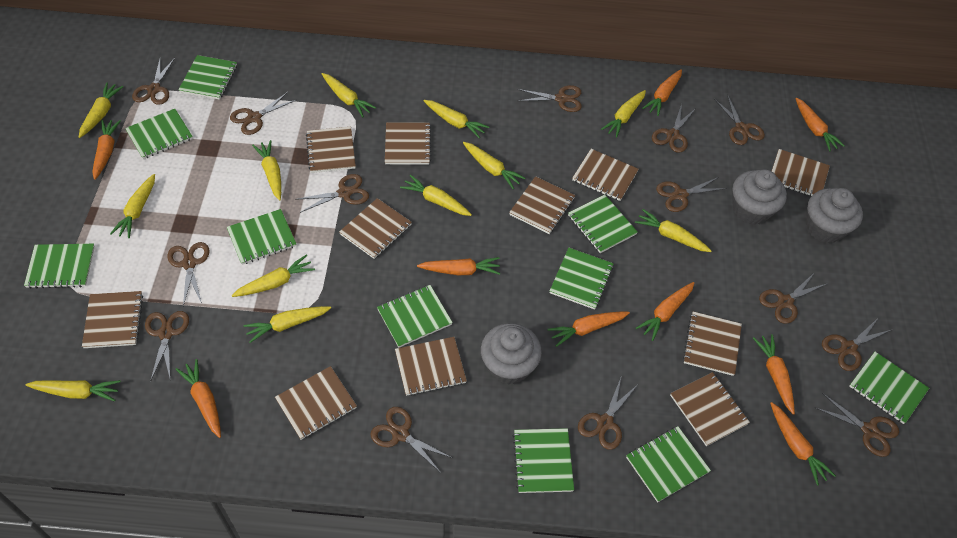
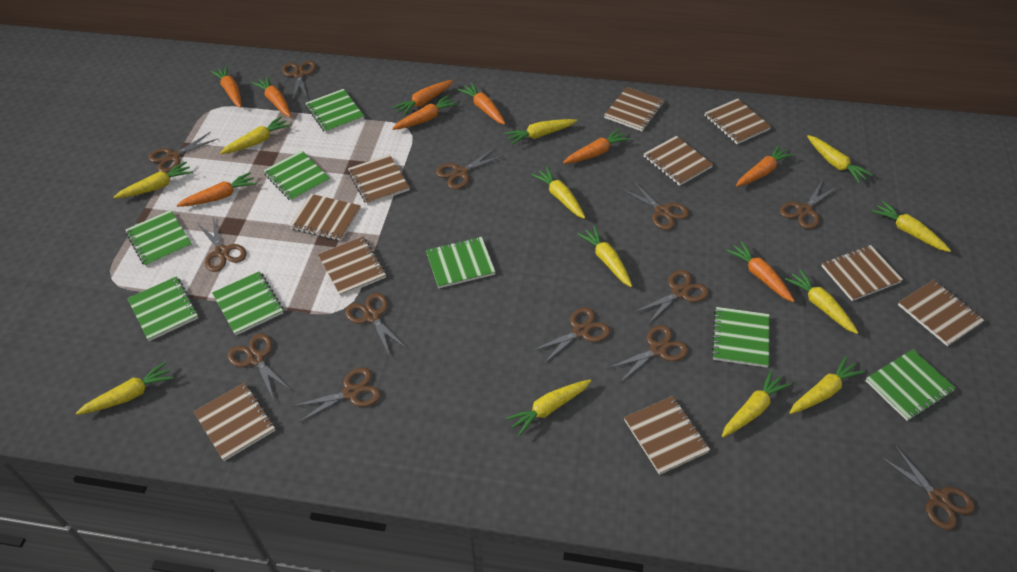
brown notebook: [82,291,143,348] [275,366,357,440] [306,127,356,173] [339,198,412,259] [385,122,431,165] [395,337,467,396] [509,176,575,234] [572,149,639,201] [670,372,750,446] [683,311,742,376] [772,149,830,196] = 11 -> [193,382,275,461] [289,194,361,241] [318,237,386,296] [348,154,410,205] [604,87,665,131] [624,396,710,475] [644,136,713,186] [704,98,772,144] [822,245,903,301] [898,280,985,346] = 10
brown scissors: [132,58,175,105] [145,311,189,382] [167,242,210,307] [230,92,296,135] [295,174,369,213] [370,407,452,473] [518,85,582,112] [578,375,637,450] [652,104,696,153] [656,177,727,212] [714,94,765,145] [759,272,828,324] [816,393,899,457] [822,317,893,371] = 14 -> [148,132,218,173] [198,217,247,272] [228,333,292,400] [282,61,316,102] [291,367,381,423] [345,293,407,357] [436,148,503,189] [531,307,610,364] [607,325,688,382] [621,180,689,230] [634,270,709,325] [780,181,837,229] [880,445,975,530] = 13
green notebook: [24,244,95,289] [125,109,193,159] [178,55,237,100] [227,209,296,265] [377,285,453,348] [513,428,574,493] [550,248,614,310] [568,194,638,253] [626,426,711,502] [849,352,929,424] = 10 -> [125,210,192,267] [127,276,198,341] [212,271,283,335] [263,151,330,201] [305,89,364,133] [426,237,496,288] [712,307,769,368] [865,349,956,421] = 8
grey cupcake: [481,323,542,385] [733,169,787,225] [806,188,863,243] = 3 -> none = 0

